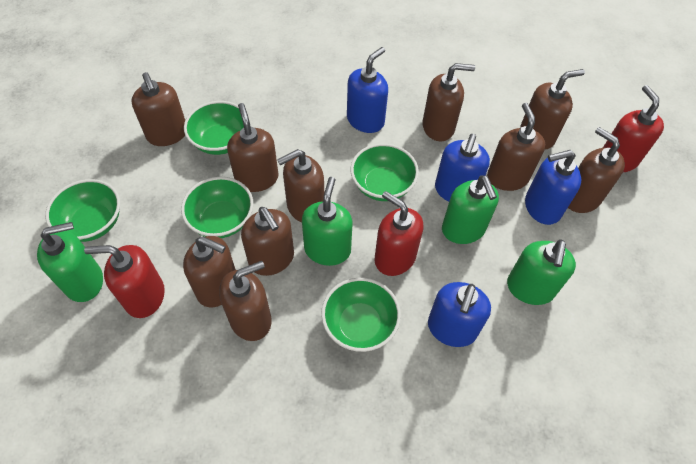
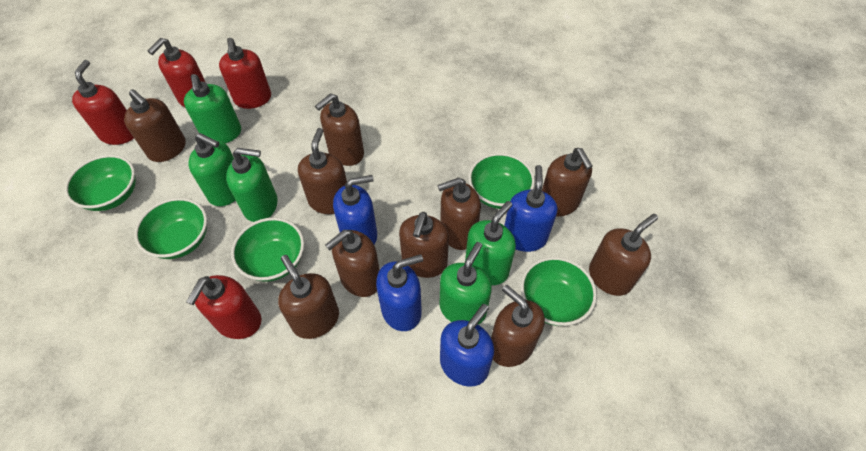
green soap dispenser: [37,222,103,302] [302,177,353,266] [442,175,499,244] [507,239,576,305] = 4 -> [184,74,241,143] [188,133,235,206] [226,148,278,222] [440,242,492,324] [465,201,516,285] = 5
red soap dispenser: [84,245,165,318] [375,191,423,276] [603,85,664,172] = 3 -> [72,60,134,145] [148,38,206,107] [186,275,262,339] [219,38,271,109] = 4

